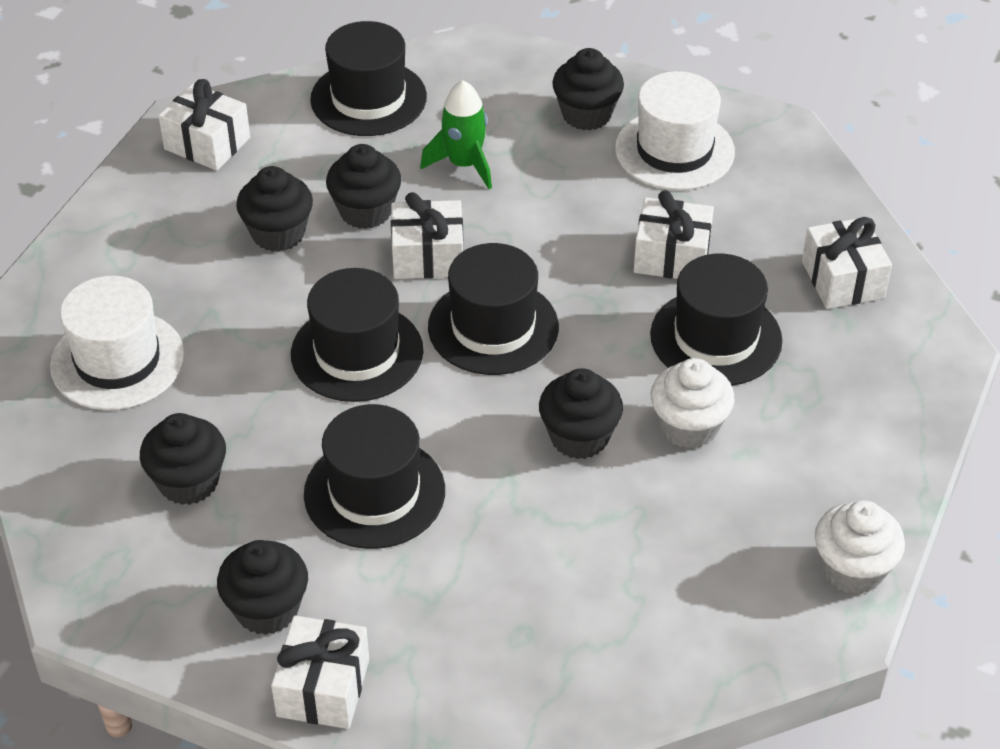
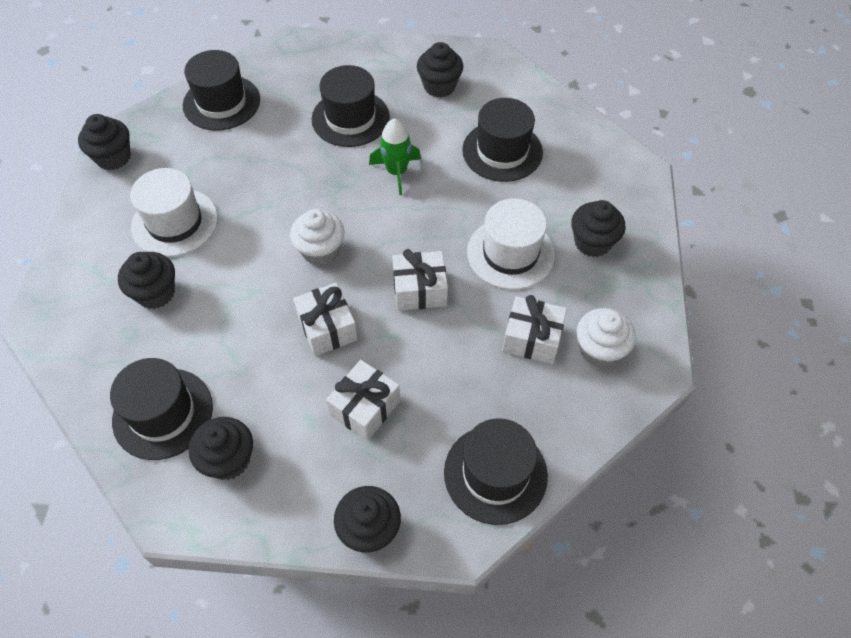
white gift: [159,79,250,171] [271,616,369,729] [391,192,464,279] [634,190,714,279] [802,217,892,309] = 5 -> [293,283,358,356] [326,360,400,441] [392,249,448,311] [502,295,567,364] = 4

